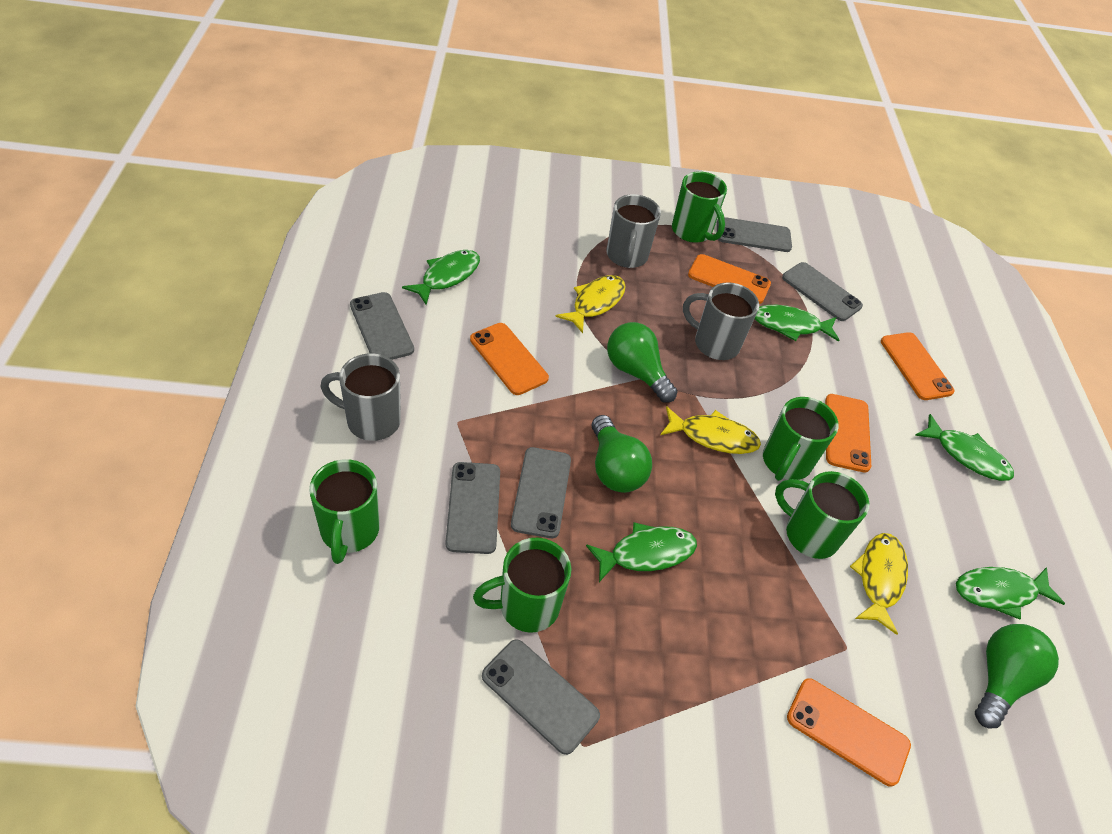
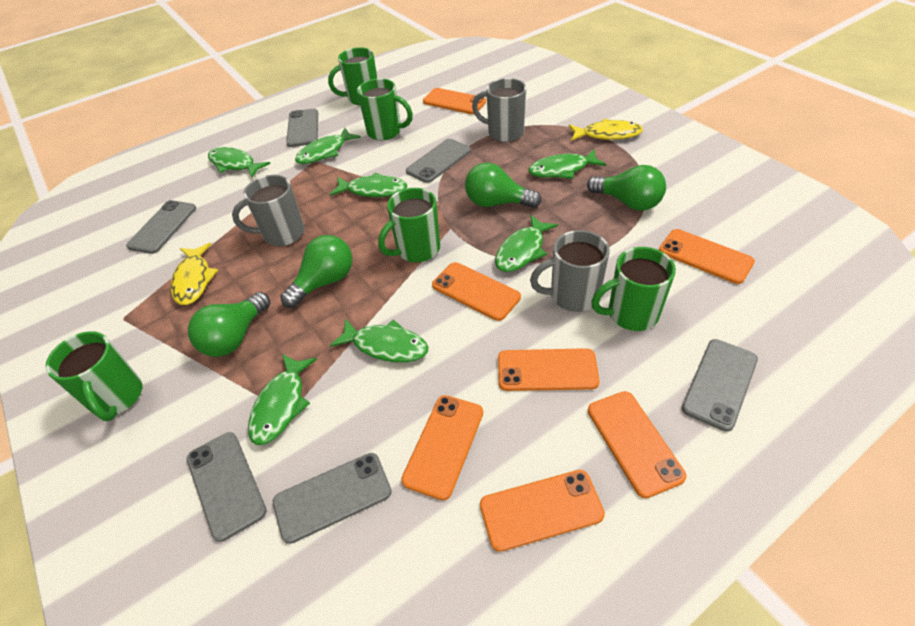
green fish: [402,250,480,305] [586,522,697,582] [755,305,839,342] [915,414,1014,481] [956,567,1065,620] = 5 -> [208,147,270,177] [248,354,317,445] [295,128,361,164] [329,318,428,363] [330,173,407,197] [495,215,558,272] [529,149,606,179] = 7
green light bulb: [592,415,652,493] [607,322,678,403] [975,624,1059,728] = 3 -> [188,292,270,357] [280,235,352,308] [465,163,542,208] [587,165,666,211] = 4
orange phone: [470,323,549,395] [688,254,771,304] [787,678,911,787] [825,394,871,473] [881,332,955,400] = 5 -> [401,395,483,500] [423,88,486,114] [432,262,521,321] [480,470,605,552] [498,348,600,391] [588,391,687,498] [659,229,755,284] = 7
yellow fish: [556,275,626,333] [660,406,761,454] [850,533,908,635] = 3 -> [171,243,218,305] [569,119,643,141] = 2

